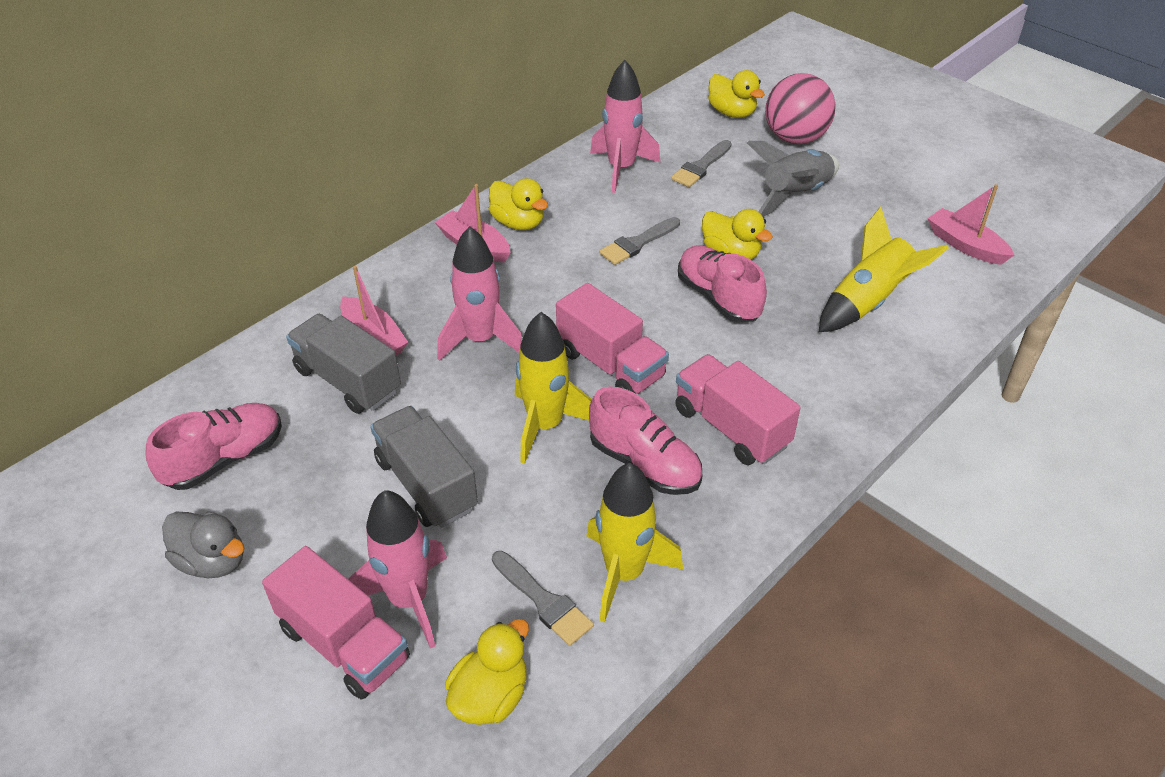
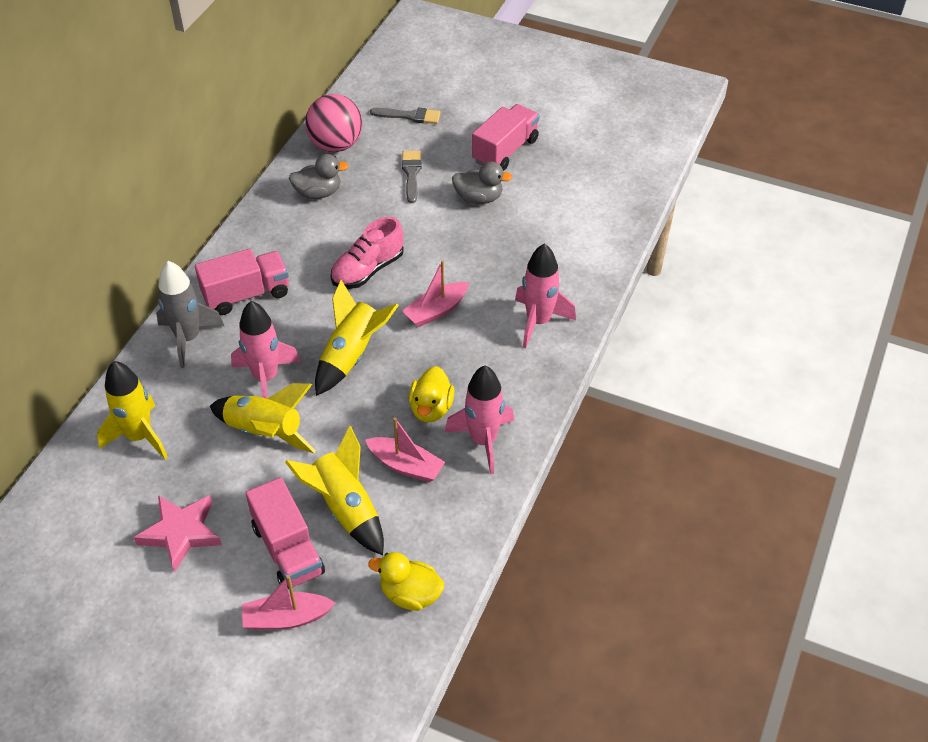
grey brush: [492,551,594,646] [599,217,680,265] [671,140,732,187] = 3 -> [370,108,441,124] [402,151,421,203] = 2
grey duck: [162,512,245,578] = 1 -> [289,154,349,199] [452,162,513,204] = 2
grey truck: [286,314,401,414] [370,406,478,528] = 2 -> none = 0
pink shoe: [146,403,282,490] [589,387,702,495] [678,245,767,323] = 3 -> [331,217,404,289] = 1
pink star: none = 0 -> [134,495,222,572] = 1
yellow duck: [445,619,529,725] [489,178,548,230] [702,209,773,260] [708,70,765,118] = 4 -> [368,552,444,611] [409,366,455,422] = 2
yellow rocket: [515,312,592,464] [586,463,683,622] [819,207,949,332] = 3 -> [97,361,168,459] [210,383,316,453] [285,426,384,555] [315,280,399,396] = 4

